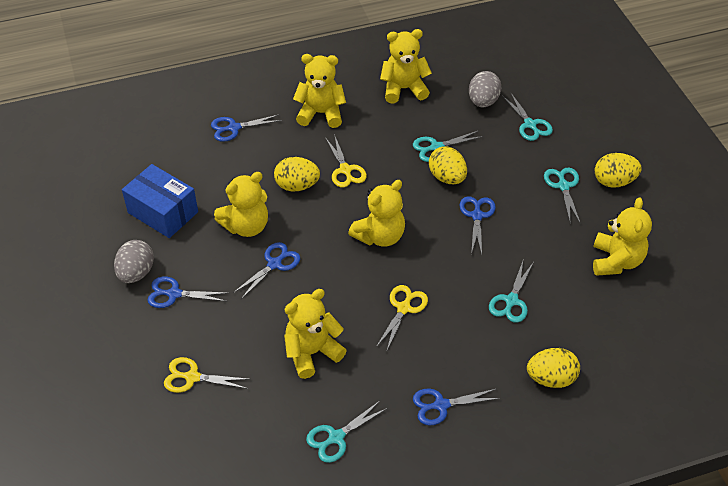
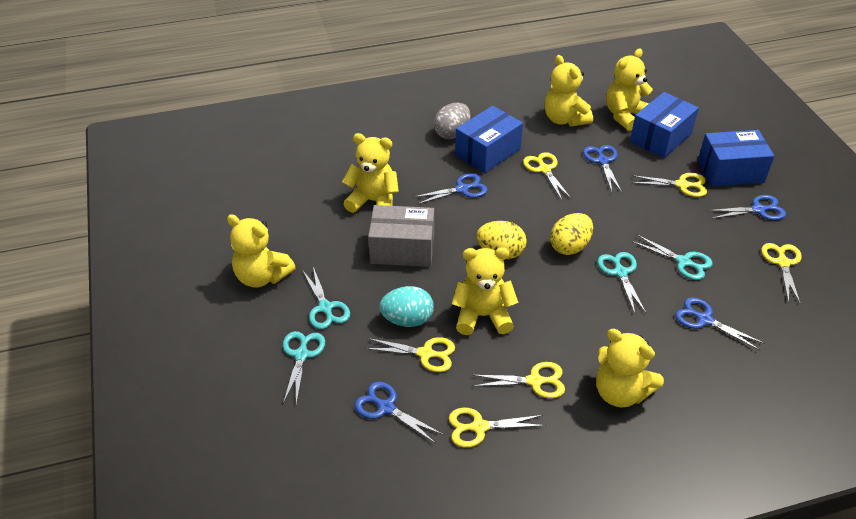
blue box: [122,164,198,238] = 1 -> [455,106,523,173] [630,92,699,158] [698,130,774,187] = 3
grey box: none = 0 -> [368,205,434,267] = 1
grey egg: [114,240,154,283] [469,71,501,108] = 2 -> [434,103,471,139] = 1
turquoise egg: none = 0 -> [379,286,434,327] = 1
turquoise scissors: [306,401,388,463] [413,131,483,162] [489,261,534,323] [502,92,553,141] [544,167,581,224] = 5 -> [283,331,325,404] [302,267,350,329] [597,252,646,313] [631,235,713,280] = 4
yellow egg: [274,157,320,191] [429,146,467,184] [527,348,580,388] [595,153,642,188] = 4 -> [476,221,527,259] [550,213,593,255] = 2
yellow scissors: [164,357,249,393] [325,134,367,188] [376,285,428,352] = 3 -> [365,337,455,372] [449,408,546,448] [472,362,565,399] [523,152,572,200] [631,173,707,197] [761,243,802,303] = 6

